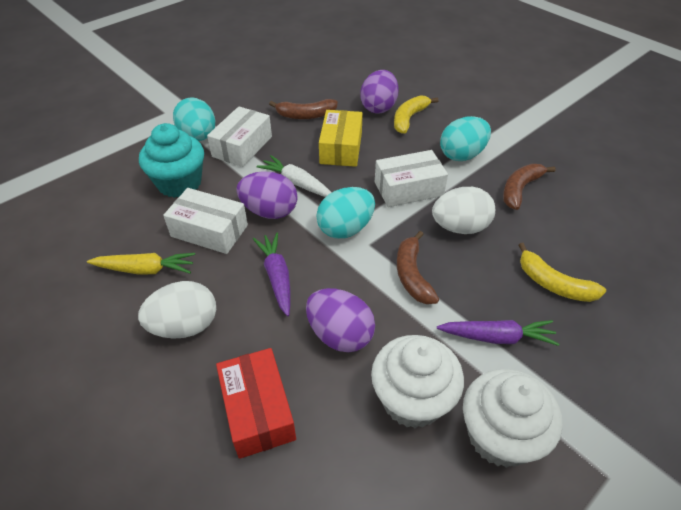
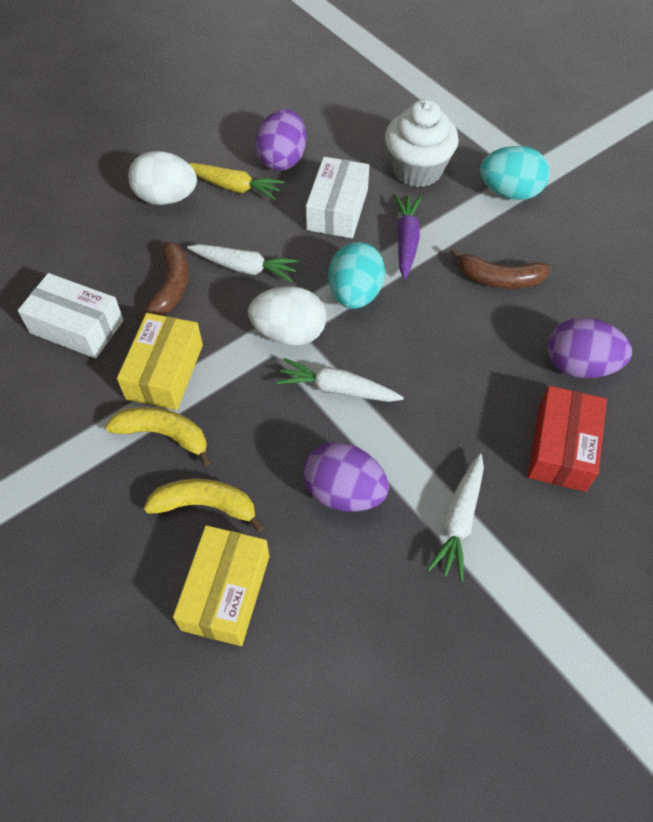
brown banana: [269,99,338,119] [397,231,439,304] [503,164,556,210] = 3 -> [136,242,189,322] [450,248,550,289] = 2
purple carrot: [253,233,290,316] [437,320,559,346] = 2 -> [394,194,422,279] = 1
turquoise cupcake: [139,123,204,198] = 1 -> none = 0
turquoise egg: [173,97,215,141] [316,187,375,239] [440,116,491,161] = 3 -> [329,242,385,309] [480,146,550,200] = 2
white box: [163,188,248,254] [207,106,272,167] [375,150,448,207] = 3 -> [18,273,124,358] [306,157,369,238] = 2
white carrot: [257,155,332,197] = 1 -> [187,244,300,282] [276,358,404,402] [427,454,484,582] = 3
white cupcake: [371,335,464,428] [463,369,562,468] = 2 -> [385,99,459,187] = 1
yellow box: [319,110,363,167] = 1 -> [117,313,203,410] [173,525,269,646] = 2

